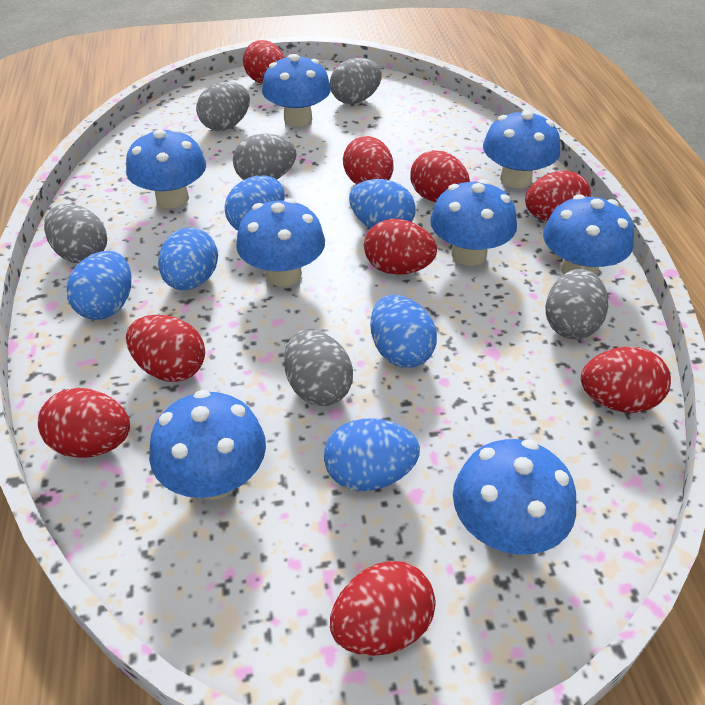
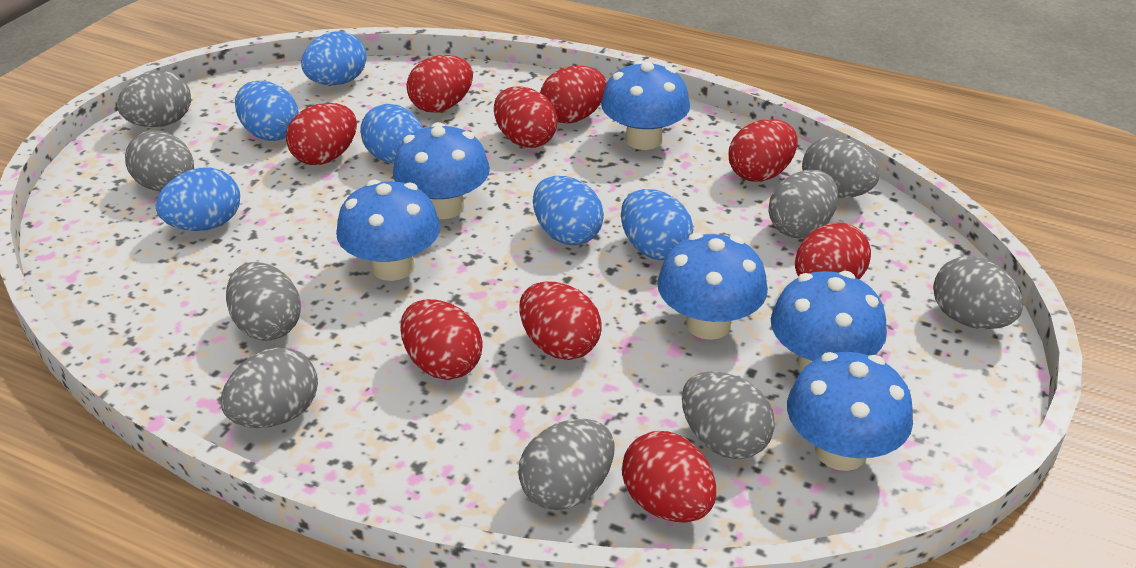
blue mushroom: [126,128,206,208] [149,390,266,500] [236,198,325,287] [262,54,331,126] [430,179,517,266] [453,439,576,555] [483,109,560,188] [543,194,634,275] = 8 -> [336,180,440,281] [393,122,490,219] [601,60,690,150] [657,233,768,340] [771,271,887,372] [787,352,913,471] = 6
grey egg: [44,204,107,263] [196,82,250,131] [233,134,297,180] [284,329,353,406] [330,58,382,104] [545,269,608,339] = 6 -> [117,71,191,127] [125,131,194,192] [221,347,318,428] [226,262,301,341] [518,419,615,510] [682,371,775,459] [768,170,838,238] [802,136,879,198] [933,256,1023,329] = 9

